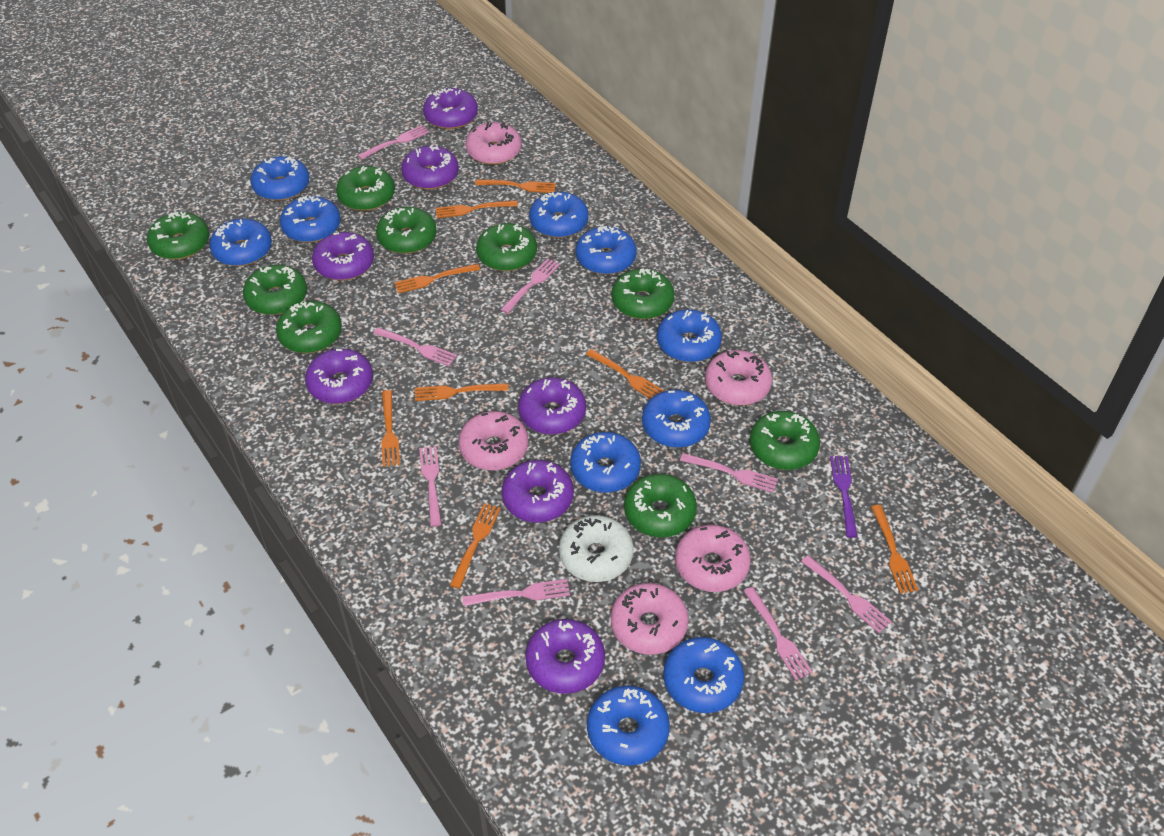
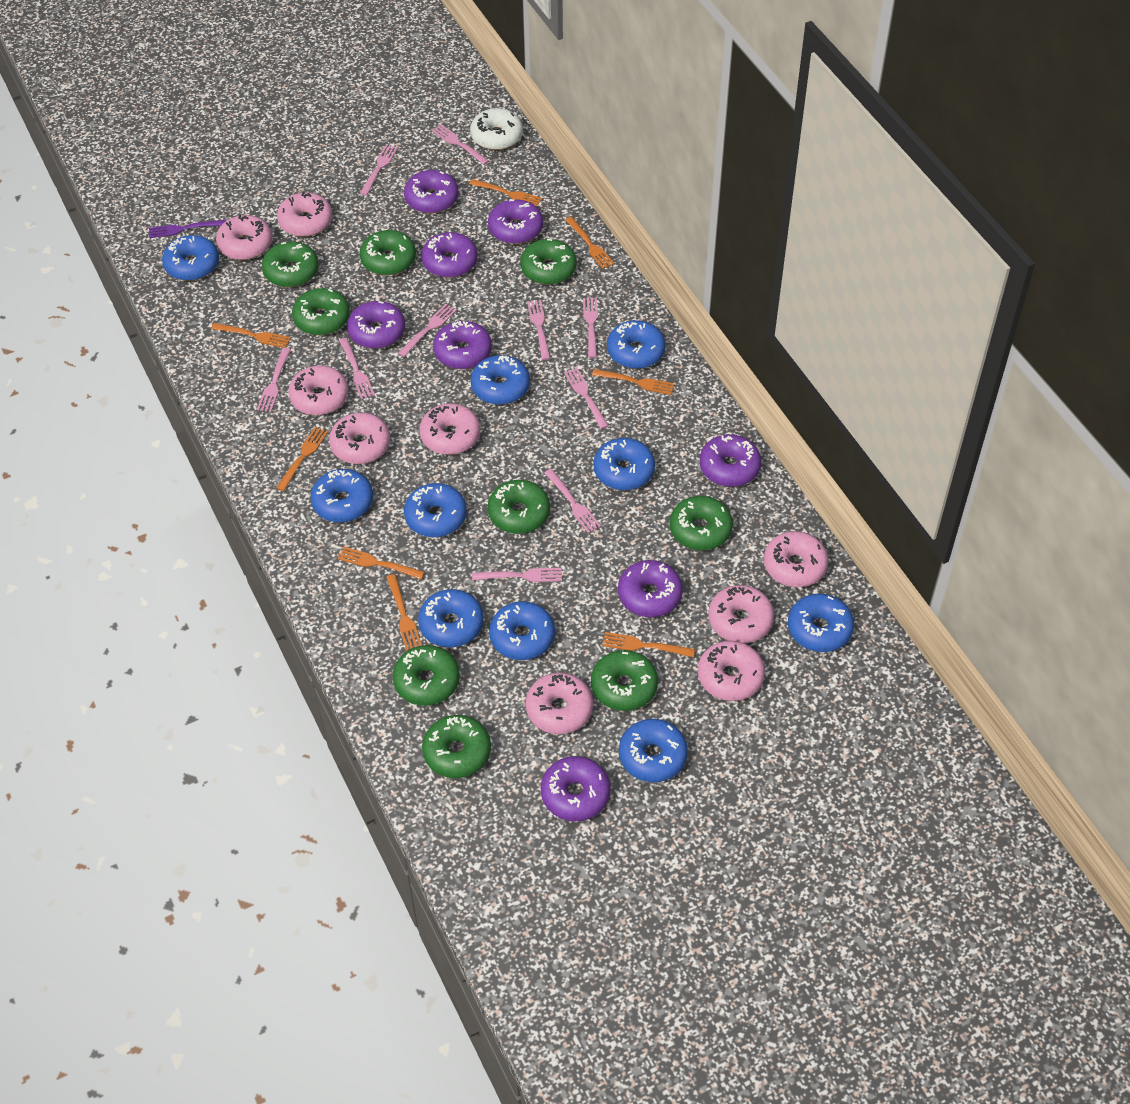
pink donut: [459,411,528,470] [465,122,522,165] [611,583,689,655] [675,525,751,592] [705,350,772,405] = 5 -> [216,215,272,260] [277,192,332,237] [288,366,348,415] [329,413,390,464] [419,403,480,455] [526,672,593,734] [698,640,765,701] [708,585,774,643] [764,531,828,587] = 9
pink fork: [358,125,430,160] [373,327,457,366] [419,446,441,527] [462,579,570,606] [501,259,560,314] [680,453,778,493] [744,587,813,680] [801,555,892,633] = 8 -> [257,348,291,412] [339,338,375,400] [360,144,398,196] [398,304,457,357] [432,124,489,165] [472,568,562,582] [527,299,550,360] [544,469,601,533] [564,368,609,429] [583,298,598,358] = 10
purple donut: [305,349,373,404] [312,232,374,280] [401,144,459,190] [423,88,478,129] [502,460,574,522] [518,377,586,435] [525,619,605,694] = 7 -> [347,301,405,349] [404,170,459,214] [421,232,477,278] [433,321,492,369] [488,199,543,244] [541,756,611,821] [618,560,683,617] [700,434,761,487] = 8

